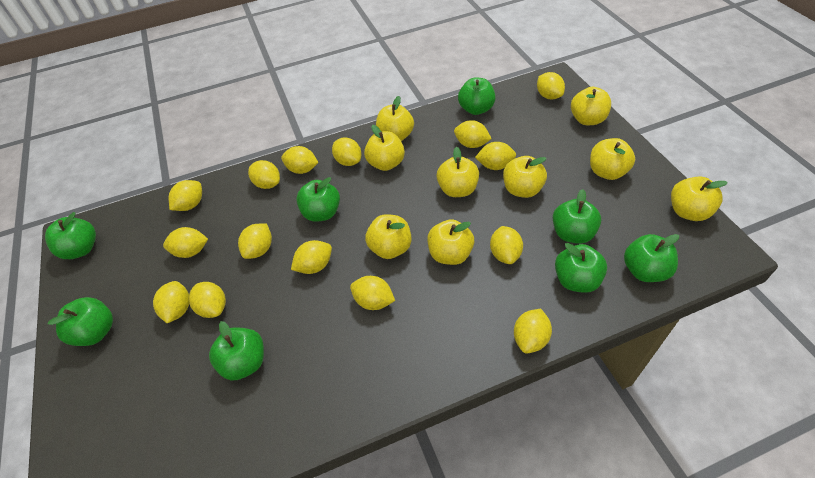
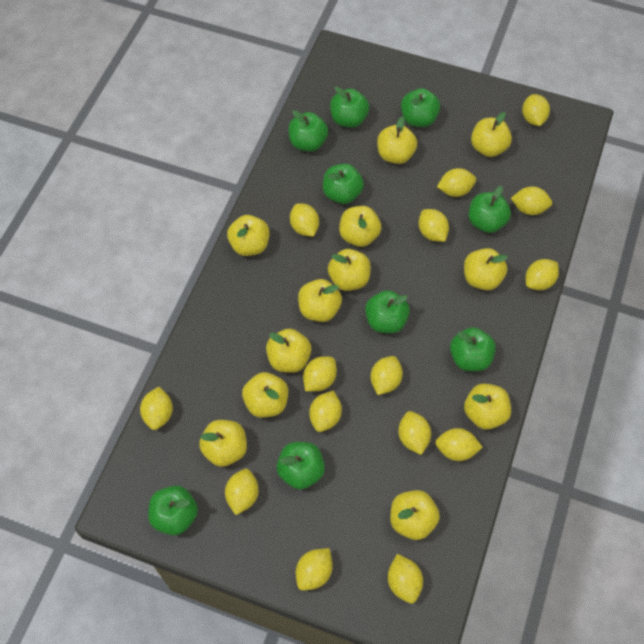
green apple: [45,212,96,259] [47,297,113,346] [209,321,264,380] [296,177,340,222] [458,78,495,115] [553,189,601,244] [555,243,607,293] [624,234,679,282] = 8 -> [148,485,198,535] [277,442,325,490] [288,110,328,152] [323,164,364,204] [330,87,369,128] [365,290,410,333] [401,88,440,127] [450,327,496,371] [469,186,511,233] = 9
yellow apple: [364,125,405,171] [365,214,412,259] [376,96,414,141] [427,219,474,265] [437,147,479,197] [503,156,547,198] [571,87,611,125] [590,138,635,180] [671,176,728,221] = 9 -> [199,420,247,467] [227,215,269,256] [242,372,288,418] [266,328,311,373] [298,279,342,322] [328,249,371,291] [339,206,382,247] [377,117,417,164] [390,490,440,540] [464,248,508,290] [464,384,511,430] [471,112,512,157] = 12

